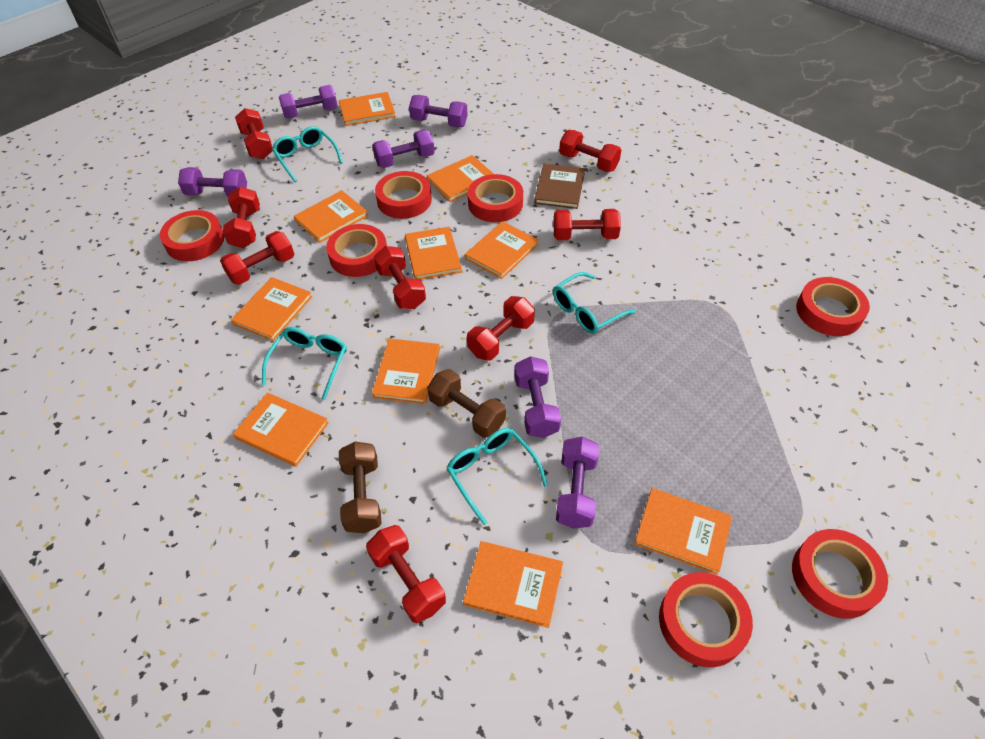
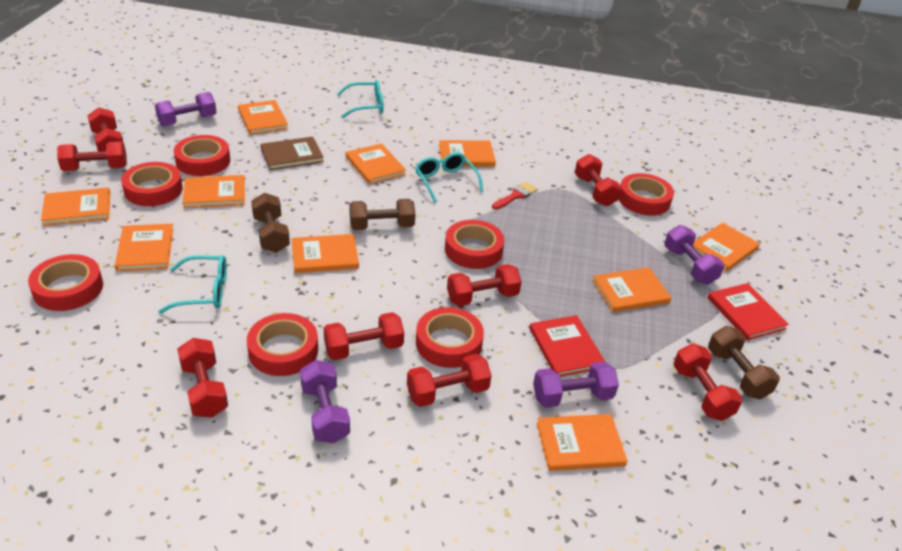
brown dumbbell: [339,441,382,533] [427,369,506,438] = 2 -> [251,193,290,253] [349,199,415,230] [708,326,780,400] = 3
purple dumbbell: [178,167,247,196] [279,85,338,119] [372,130,435,168] [409,95,467,128] [514,356,561,438] [556,437,599,529] = 6 -> [155,92,217,126] [300,360,350,443] [533,361,619,408] [664,225,724,285] = 4
red book: none = 0 -> [529,315,605,377] [708,283,789,340] = 2
red brush: none = 0 -> [492,182,538,210] = 1
turquoise glasses: [262,327,347,400] [272,126,343,182] [446,428,548,525] [553,272,636,334] = 4 -> [158,255,227,313] [337,80,383,118] [416,152,483,203] = 3

